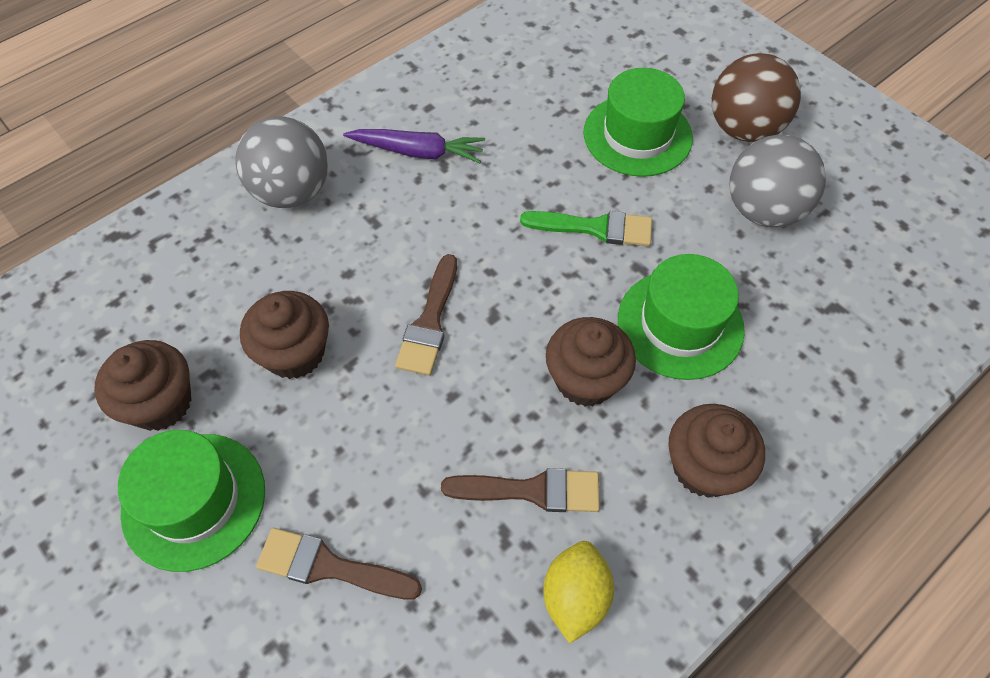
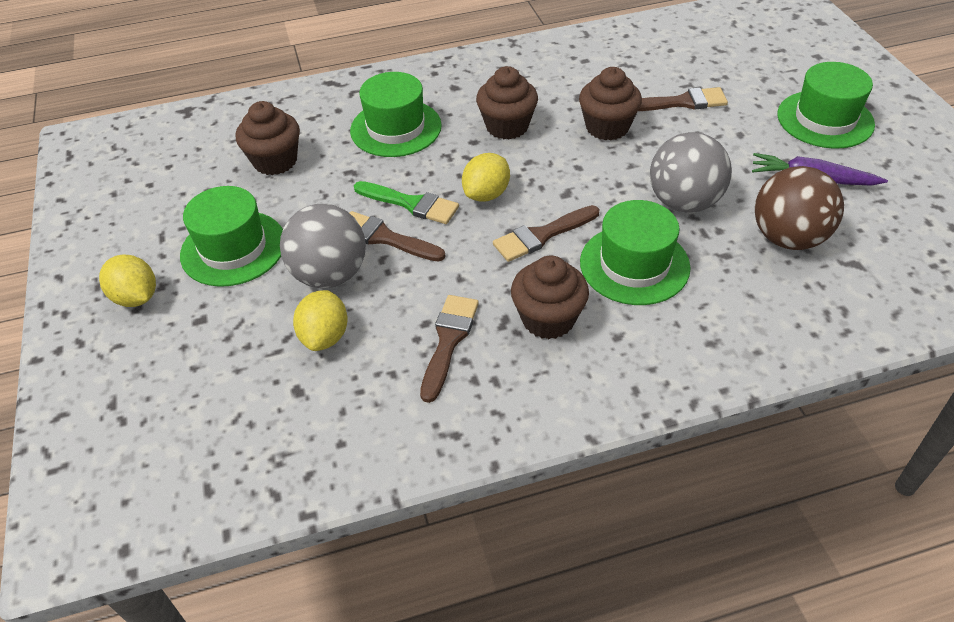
brown brush: [256,528,422,599] [395,254,457,376] [441,468,600,512] = 3 -> [350,211,446,262] [420,295,479,403] [493,205,599,262] [638,87,728,111] = 4
green hat: [118,430,265,572] [583,68,693,177] [618,254,745,380] = 3 -> [180,186,283,287] [350,72,442,157] [580,200,691,305] [777,62,875,149] = 4
yellow lemon: [543,541,614,643] = 1 -> [99,254,156,307] [293,290,348,351] [462,153,510,202] = 3

